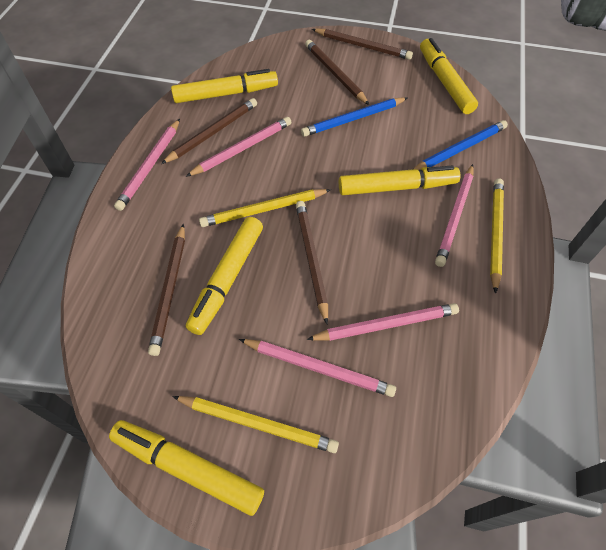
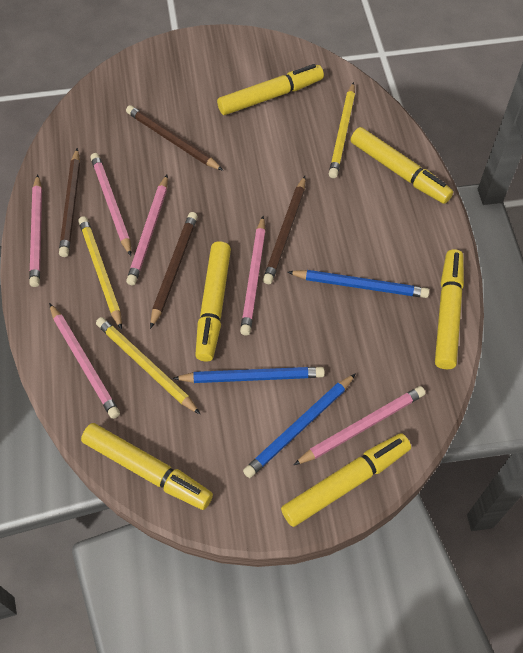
blue pencil: [301,97,407,137] [413,120,508,170] = 2 -> [173,367,325,383] [243,373,356,478] [288,270,429,298] = 3
brown pencil: [148,224,185,356] [161,98,257,164] [296,201,328,324] [305,40,369,105] [312,29,413,60] = 5 -> [59,148,80,257] [126,105,223,171] [150,212,198,329] [263,176,306,284] = 4
pink pencil: [114,119,180,211] [186,117,292,177] [239,339,396,397] [307,303,459,341] [435,164,474,267] = 5 -> [29,174,42,287] [49,303,120,419] [90,153,131,256] [126,175,168,285] [240,216,266,335] [294,386,425,465] = 6
yellow marker: [109,420,264,516] [171,69,278,103] [186,217,263,335] [339,165,461,195] [420,38,478,114] = 5 -> [81,423,213,510] [195,241,231,362] [217,64,324,115] [281,433,411,527] [350,127,454,204] [435,249,464,369] = 6

